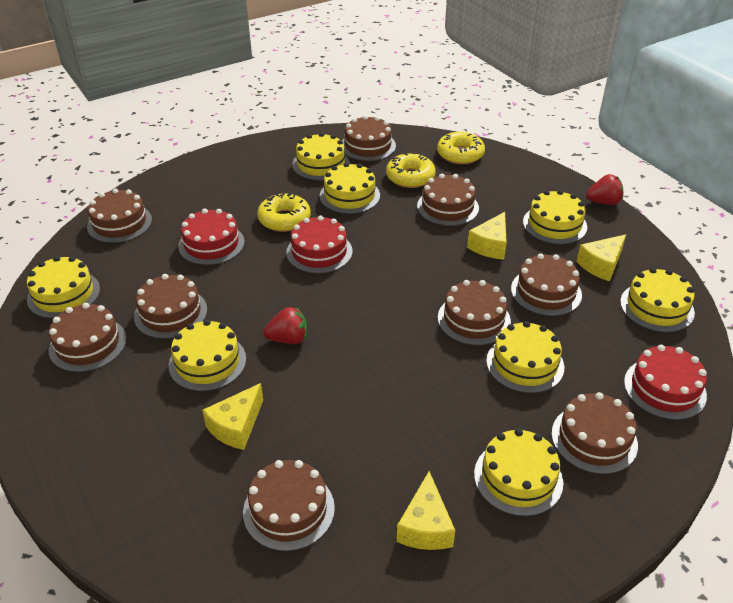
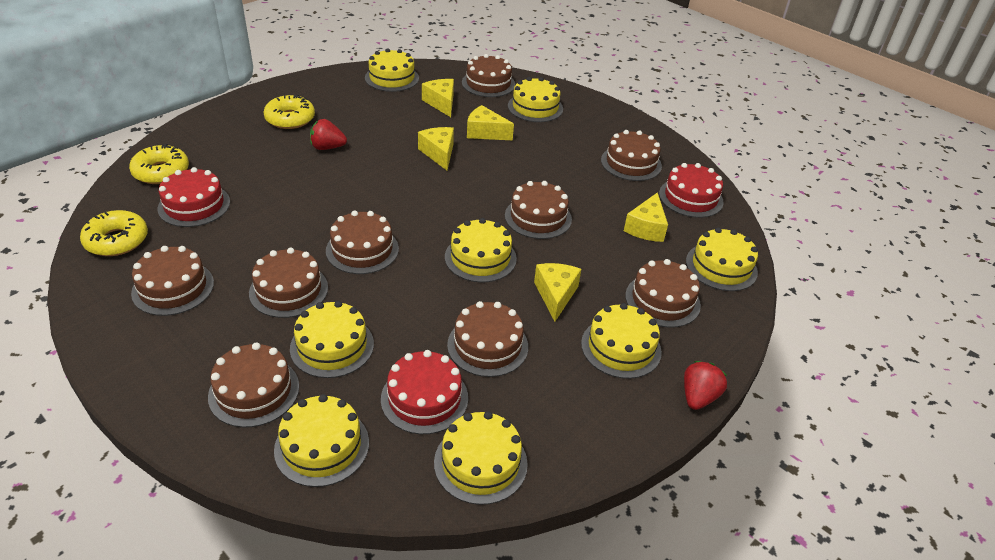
yellow cheese: [202,383,263,450] [396,471,455,550] [467,212,507,260] [576,234,626,281] = 4 -> [418,127,454,170] [422,79,454,117] [467,105,514,140] [534,263,581,322] [624,192,668,242] = 5

